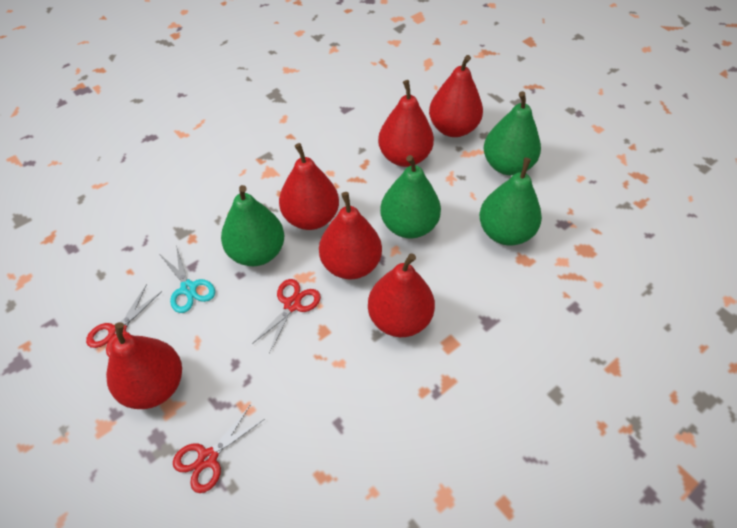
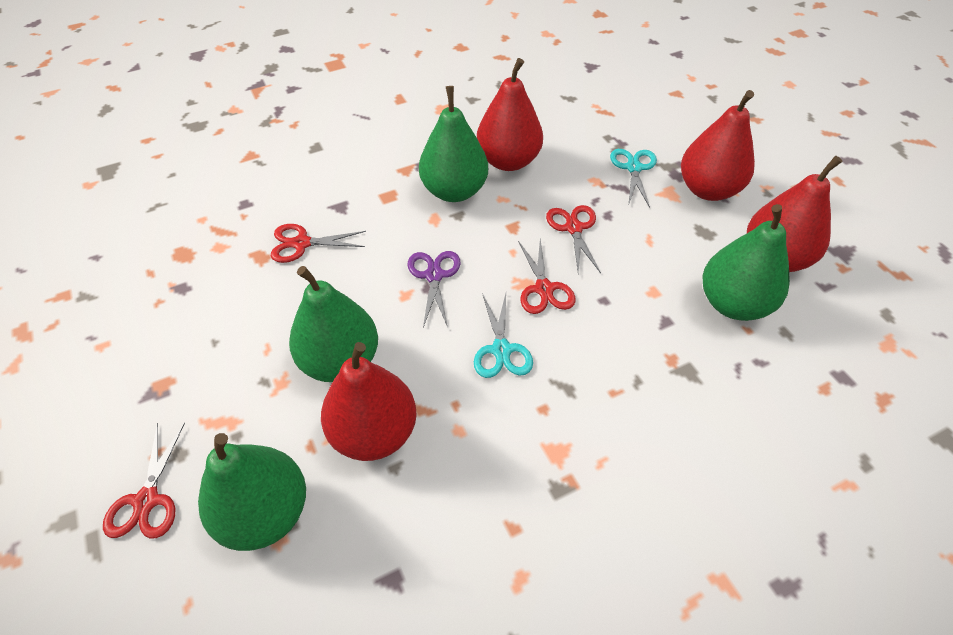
purple scissors: none = 0 -> [408,251,461,328] = 1
red pear: [106,322,182,409] [279,143,339,230] [319,192,382,279] [368,253,435,337] [378,80,434,167] [429,55,483,137] = 6 -> [321,342,417,461] [477,58,543,171] [681,90,755,201] [747,156,843,272] = 4
red scissors: [86,284,162,357] [173,406,265,493] [252,279,321,354] = 3 -> [103,422,185,538] [271,224,366,263] [518,238,576,314] [546,205,601,273] = 4
turquoise scissors: [160,245,215,313] = 1 -> [474,293,533,378] [610,149,657,208] = 2

